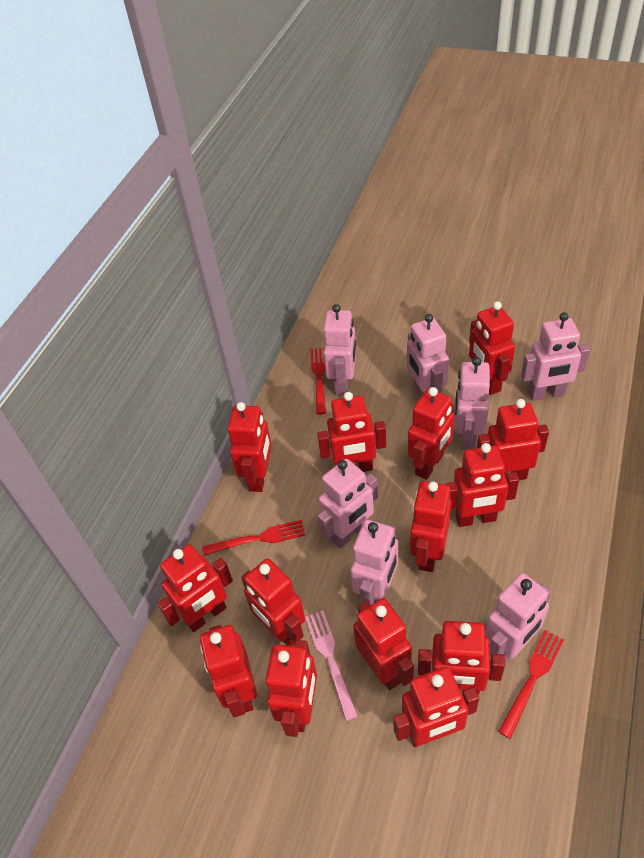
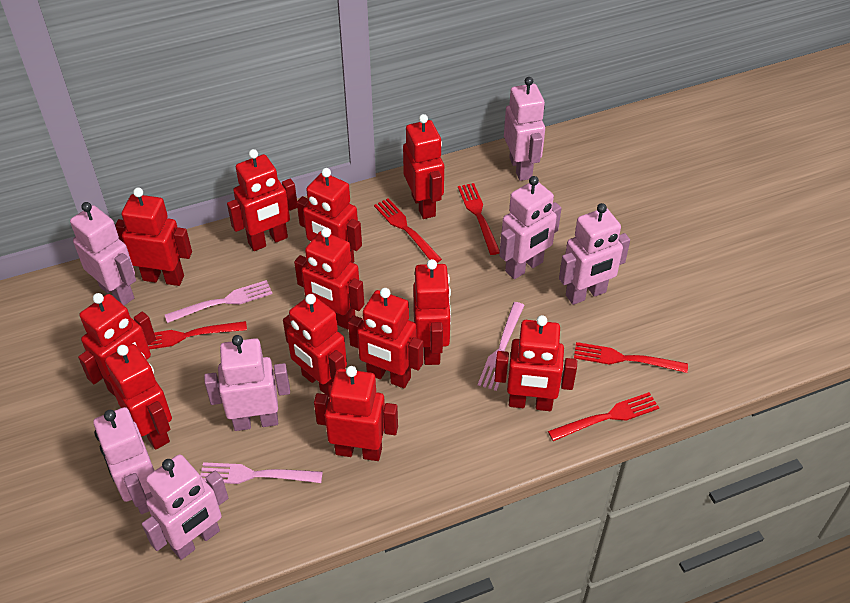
pink fork: [305,611,358,721] = 1 -> [165,280,273,323] [200,462,323,484] [478,302,525,391] = 3
red fork: [202,520,305,556] [311,348,326,415] [498,630,564,739] = 3 -> [148,321,247,350] [374,198,442,263] [458,183,500,255] [548,392,659,441] [574,342,688,373] = 5
red robot: [157,544,233,632] [200,625,257,718] [228,402,272,492] [241,558,305,646] [266,640,317,737] [317,392,386,472] [353,598,414,690] [393,667,479,747] [408,387,455,480] [410,481,452,572] [418,621,505,694] [445,443,519,527] [469,301,515,395] [477,399,549,480] = 14 -> [78,293,156,397] [105,344,172,450] [115,188,192,286] [227,149,297,251] [283,294,347,397] [294,227,364,329] [297,168,362,263] [314,366,398,461] [348,288,423,388] [403,114,444,219] [413,259,451,365] [494,315,577,411] = 12

